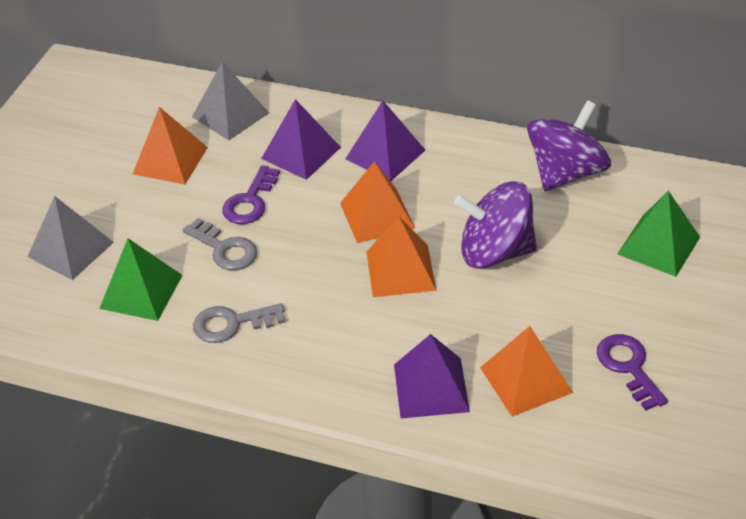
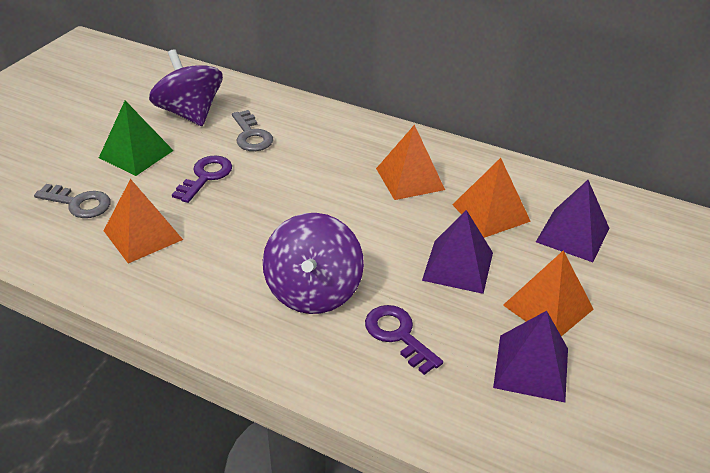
green pyramid: [99,238,183,321] [618,191,700,277] = 2 -> [99,101,174,176] = 1
grey pyramid: [28,196,114,280] [192,62,269,140] = 2 -> none = 0

